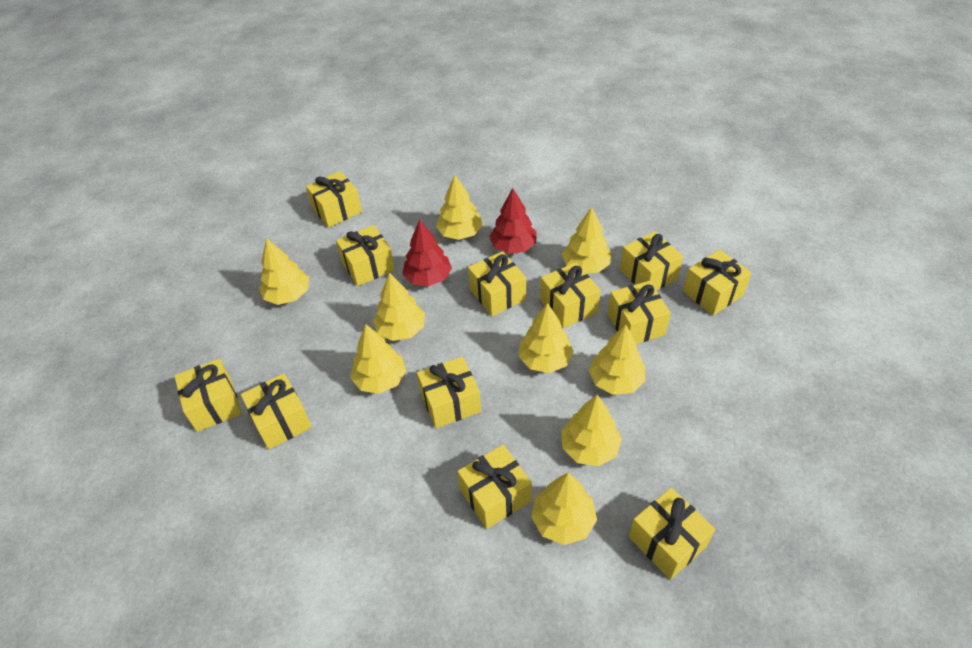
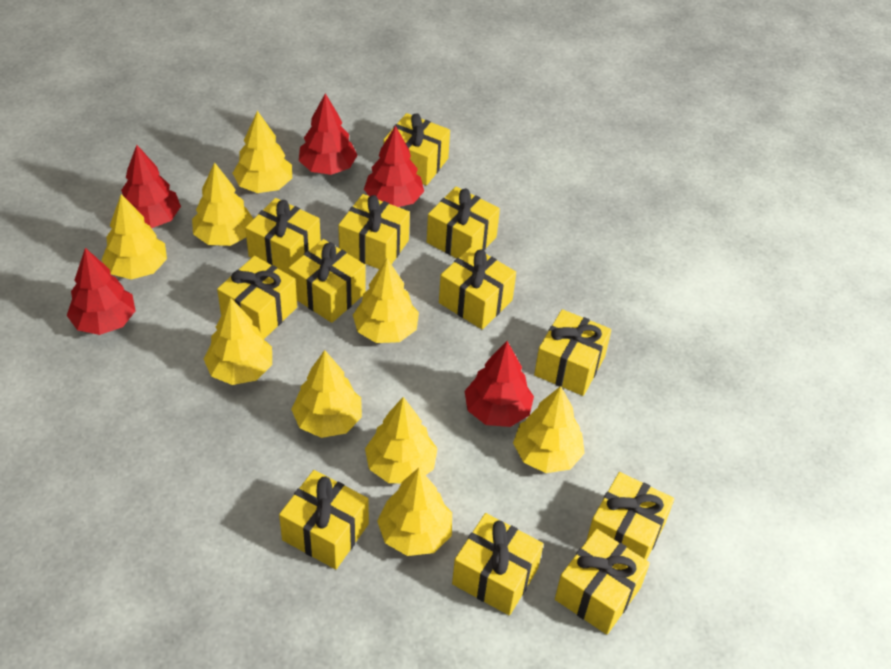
red tree: [402,220,452,286] [489,188,537,254] = 2 -> [67,248,136,335] [121,145,181,228] [299,93,358,175] [364,126,424,207] [465,341,534,427] = 5

